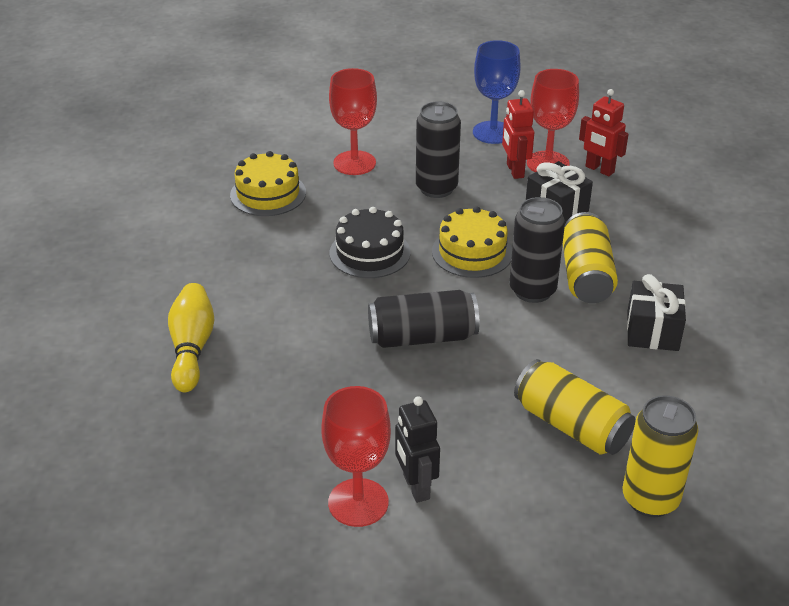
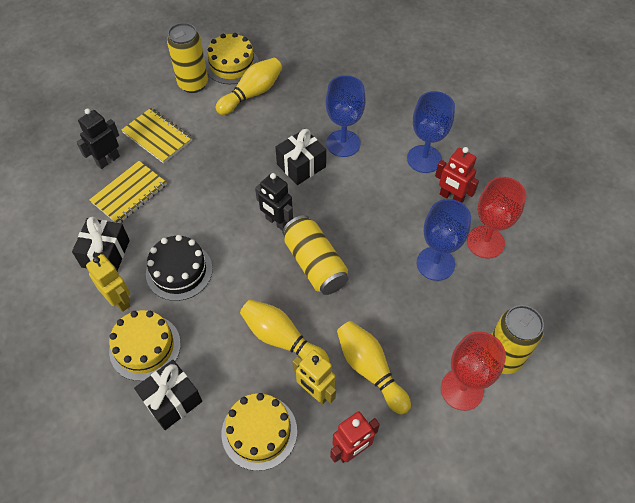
black can: [368,290,479,348] [416,101,461,198] [509,197,565,303] = 3 -> none = 0
black gift: [526,161,593,224] [627,274,686,351] = 2 -> [72,217,130,271] [134,360,202,430] [275,129,326,185] = 3
black robot: [395,396,440,503] = 1 -> [76,108,120,169] [255,173,293,231] = 2
blue goblet: [473,40,521,144] = 1 -> [326,75,366,157] [407,91,455,173] [417,199,471,281] = 3
red goblet: [321,386,391,527] [329,68,377,175] [527,69,579,172] = 3 -> [441,331,506,411] [467,177,526,259] = 2
yellow bowling pin: [168,283,215,392] = 1 -> [216,58,282,115] [240,299,329,362] [337,321,411,414] = 3
yellow cake: [230,151,306,216] [432,206,512,278] = 2 -> [109,310,181,381] [205,33,259,84] [222,393,297,471] = 3
yellow notebook: none = 0 -> [89,161,167,223] [122,108,192,163] = 2
yellow robot: none = 0 -> [86,254,130,312] [292,350,336,405] = 2

